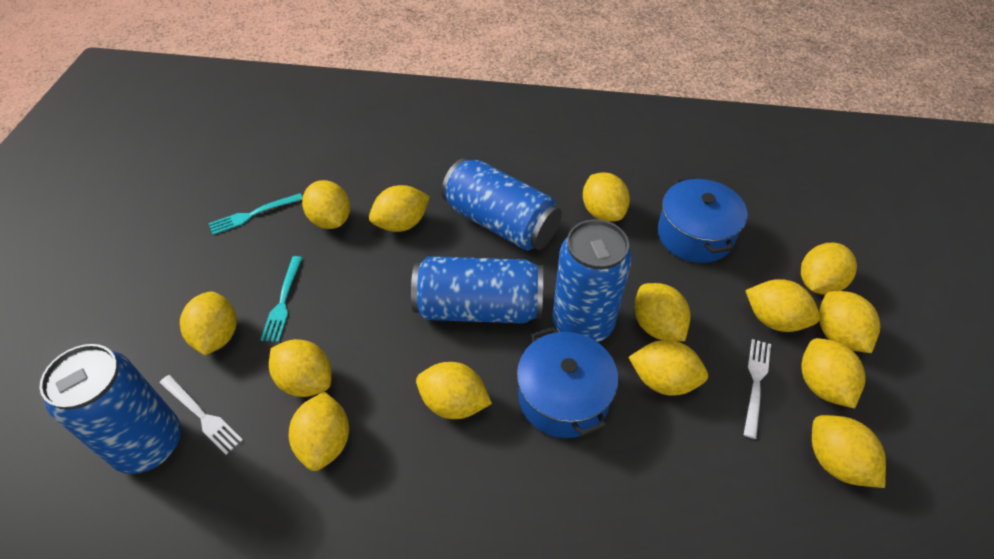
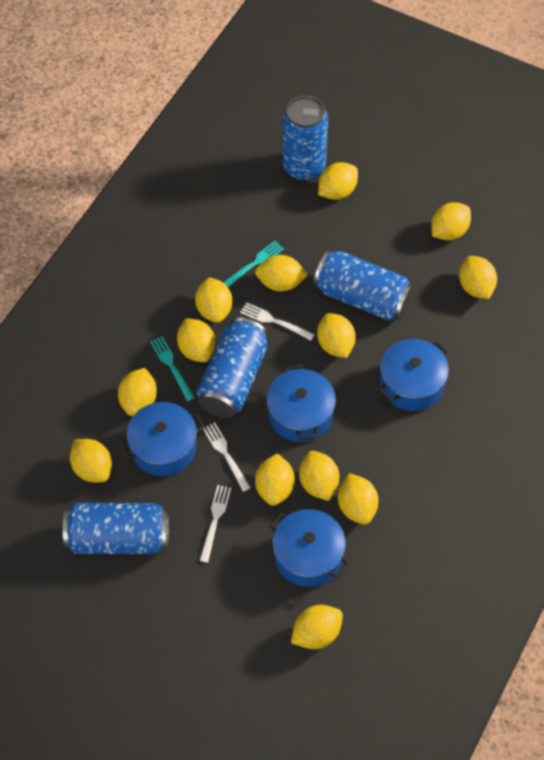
blue pot: [517,327,618,438] [658,177,748,263] = 2 -> [119,402,204,476] [266,365,336,442] [269,509,349,587] [379,339,449,411] = 4
white fork: [160,375,243,455] [744,339,771,439] = 2 -> [200,485,231,563] [203,422,251,492] [240,302,315,340] = 3
yellow lemon: [180,292,237,355] [269,339,331,397] [289,392,349,471] [302,180,350,229] [369,185,430,232] [416,362,492,419] [583,172,630,222] [628,340,708,396] [634,283,690,341] [745,279,820,332] [801,243,857,295] [801,338,866,409] [812,415,886,488] [819,290,880,353] = 14 -> [70,439,112,483] [118,368,157,416] [177,318,216,362] [195,277,232,323] [255,255,308,291] [255,453,295,506] [291,605,343,649] [299,451,339,501] [317,313,356,358] [318,162,358,200] [338,473,378,525] [431,202,471,240] [459,256,497,299] = 13

